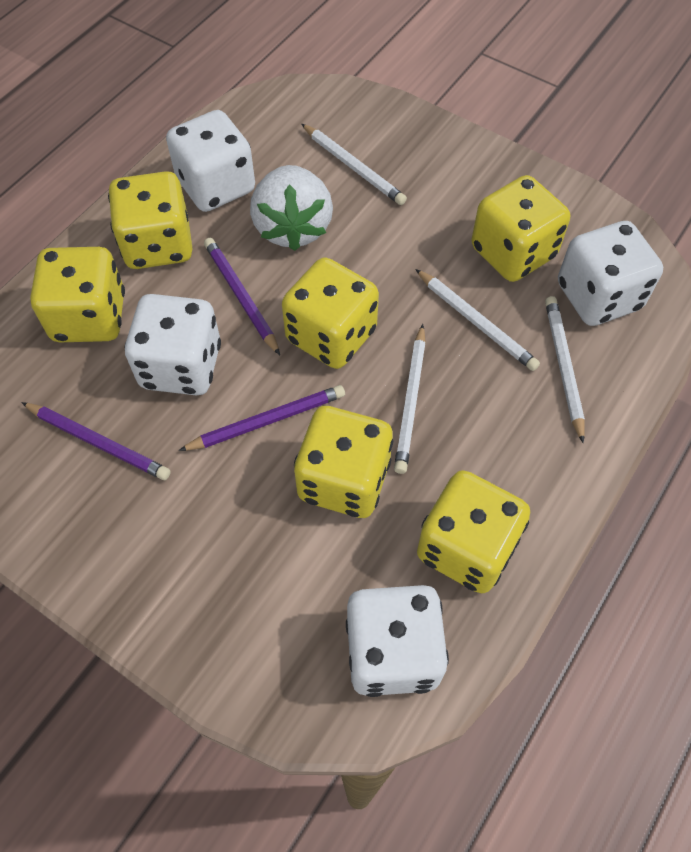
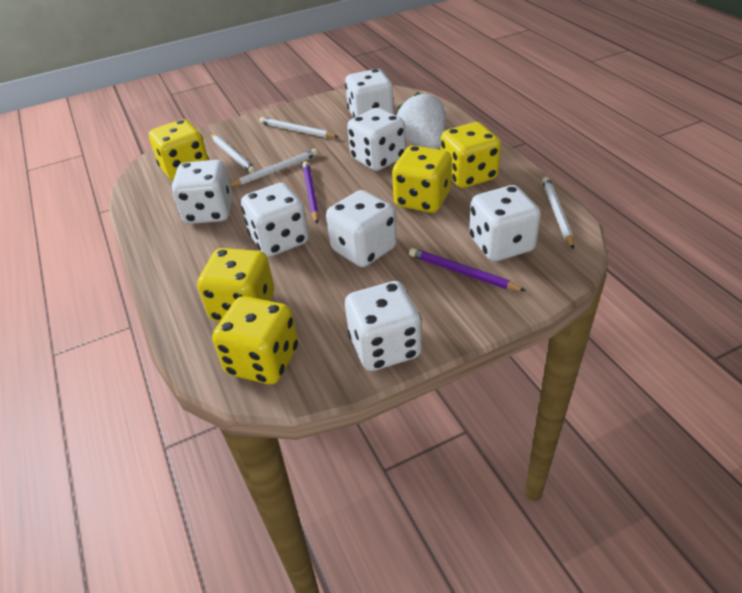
purple pencil: [21,402,171,480] [179,385,345,451] [204,238,280,355] = 3 -> [302,161,319,224] [409,248,526,291] = 2
white dice: [124,294,221,396] [166,110,255,212] [346,585,449,697] [558,221,663,326] = 4 -> [172,160,233,224] [241,183,309,257] [326,190,397,267] [345,69,394,118] [345,281,422,371] [347,108,406,171] [469,185,541,261] = 7
yellow dice: [30,247,125,342] [108,171,193,269] [282,257,379,369] [294,406,393,518] [417,470,530,593] [471,175,570,282] = 6 -> [149,119,209,181] [197,248,274,322] [212,296,298,384] [392,145,452,213] [441,122,501,188] = 5

